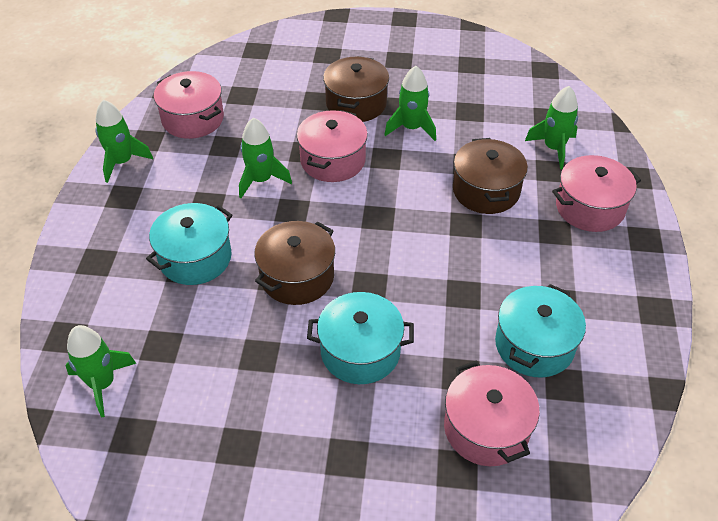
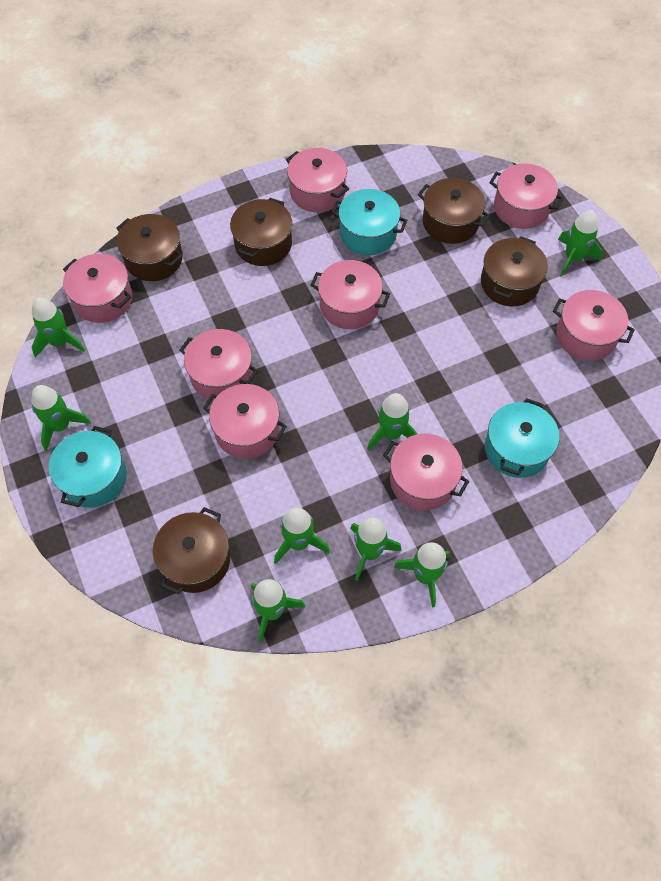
brown pot: [254,221,335,305] [323,56,389,122] [453,138,528,214] = 3 -> [116,214,183,281] [153,507,230,594] [230,198,292,266] [418,178,490,244] [481,236,548,306] = 5
green rocket: [65,325,136,418] [95,100,153,183] [239,118,292,198] [384,66,436,141] [525,86,578,169] = 5 -> [31,385,91,451] [32,297,85,358] [251,579,305,643] [274,508,330,564] [350,518,402,581] [367,393,418,451] [394,542,450,608] [558,210,602,277] = 8
pink pot: [154,71,224,139] [297,110,368,182] [444,360,540,466] [552,155,641,232] = 4 -> [63,254,133,323] [179,329,258,401] [203,384,287,459] [286,148,349,212] [310,260,390,329] [383,434,469,510] [489,164,564,229] [553,290,635,361] = 8

